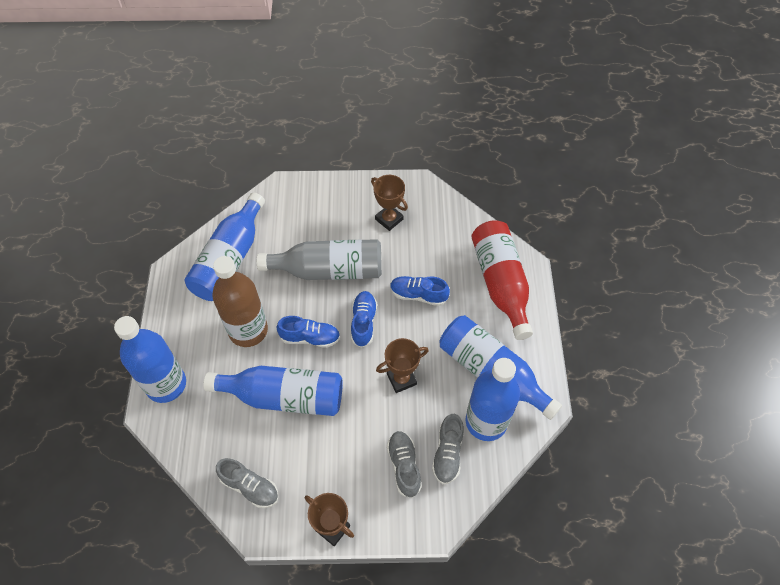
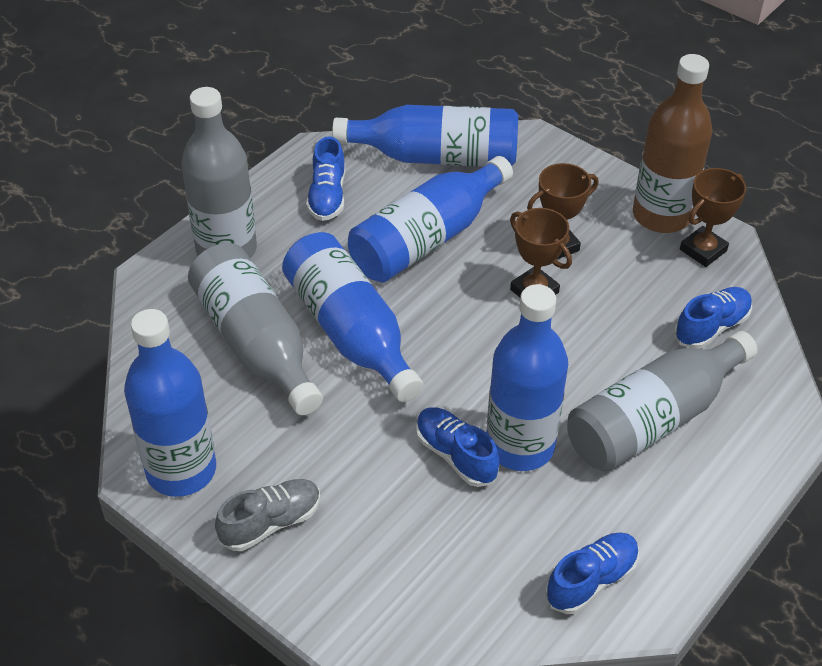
blue shoe: [277,316,340,348] [351,291,377,348] [390,276,450,306] = 3 -> [306,136,345,221] [416,407,500,487] [545,532,639,614] [674,287,752,349] = 4
grey bottle: [257,239,382,280] = 1 -> [181,87,257,258] [188,243,323,415] [567,331,757,472] = 3
grey shoe: [216,458,279,508] [387,431,422,498] [432,414,464,484] = 3 -> [215,479,320,551] = 1
red bottle: [471,220,533,340] = 1 -> none = 0

